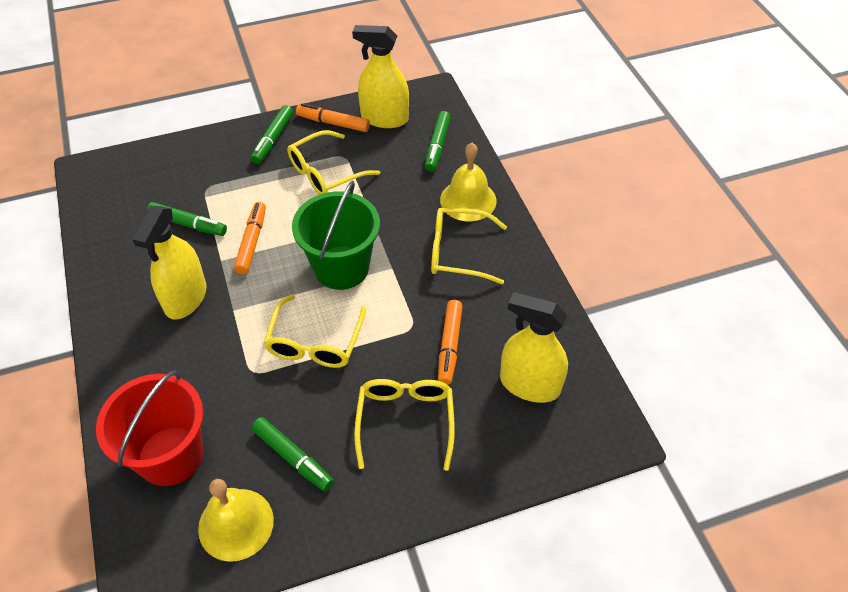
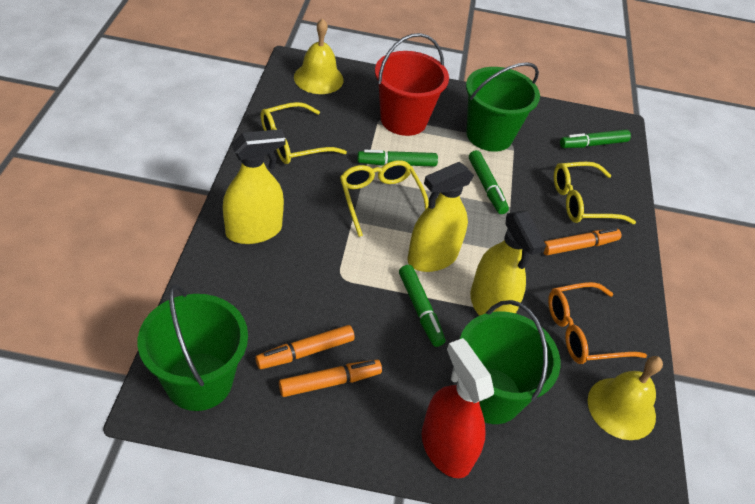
green bucket: [292,181,380,290] = 1 -> [138,285,248,411] [460,300,561,424] [466,62,540,152] = 3
orange glasses: none = 0 -> [548,282,647,364] = 1
red spray bottle: none = 0 -> [422,338,494,478] = 1
yellow glasses: [264,294,366,368] [287,130,380,195] [354,379,455,471] [431,208,507,284] = 4 -> [261,102,347,164] [340,160,429,237] [554,162,636,224] = 3

